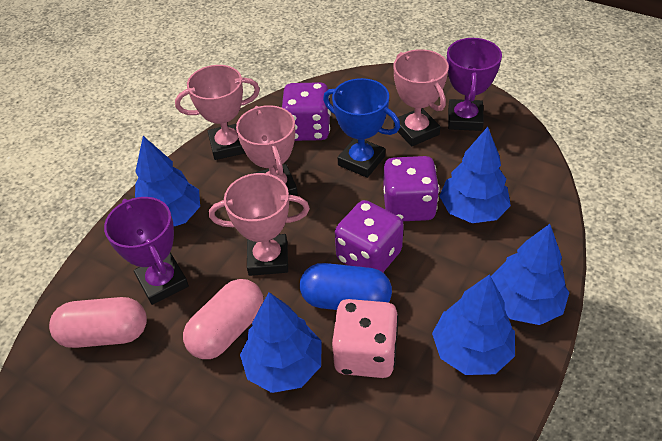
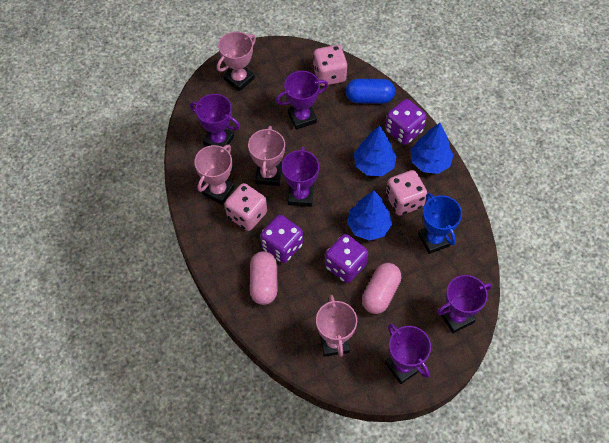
blue tree: [135,136,200,226] [240,292,322,393] [432,274,515,375] [439,127,511,223] [491,224,569,325] = 5 -> [347,191,392,241] [354,126,397,176] [411,123,454,174] = 3
pink dice: [332,299,399,378] = 1 -> [225,183,267,231] [313,45,347,86] [386,170,427,216] = 3
purple trophy: [104,197,189,305] [447,38,502,131] = 2 -> [190,94,240,147] [276,71,328,130] [282,146,319,207] [385,324,431,384] [437,275,492,333] = 5

